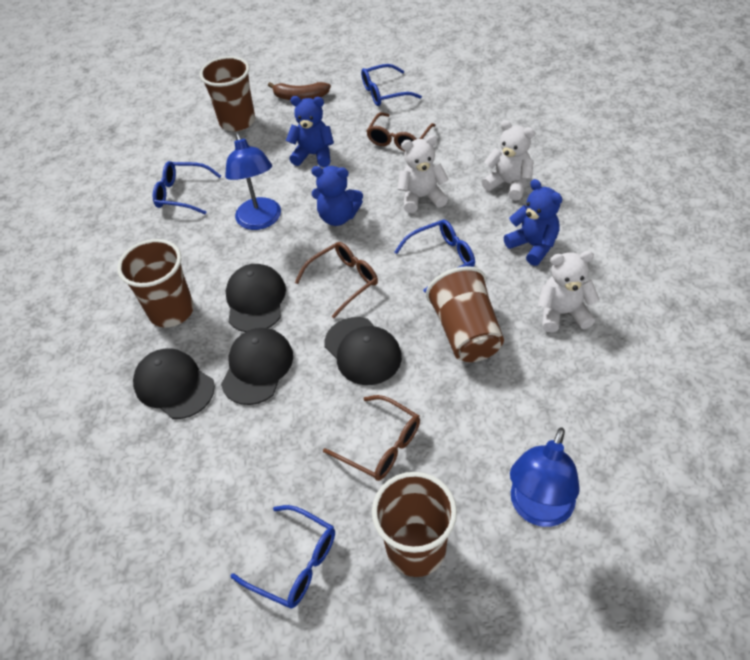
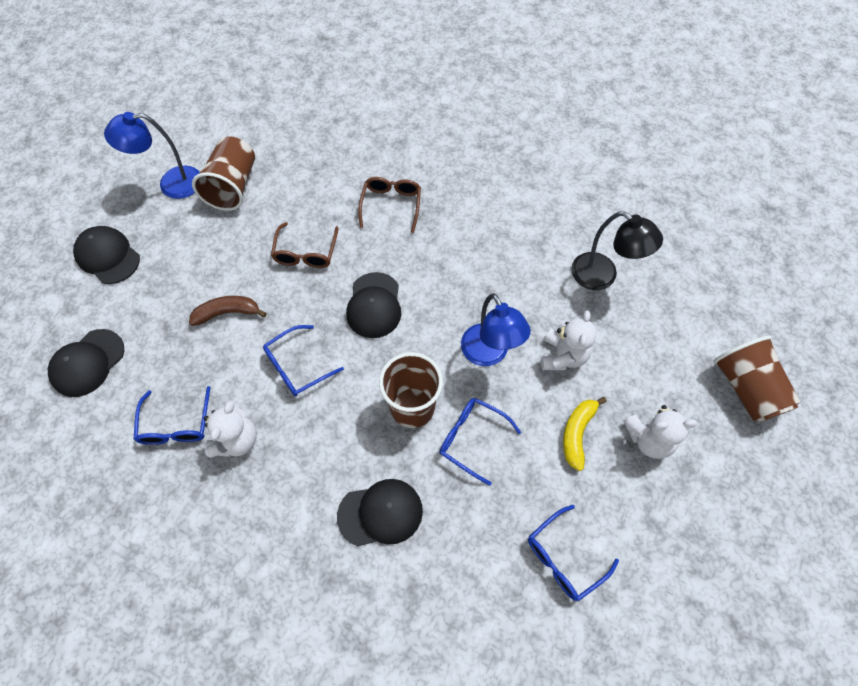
black lamp: none = 0 -> [571,211,663,290] = 1
blue teddy bear: [286,96,334,167] [311,166,363,226] [504,179,562,266] = 3 -> none = 0
brown cup: [117,239,194,327] [199,56,255,131] [372,472,457,577] [426,266,504,362] = 4 -> [192,136,255,211] [379,352,443,428] [713,336,801,423] = 3
brown glasses: [295,242,378,318] [323,395,420,481] [366,112,436,152] = 3 -> [271,222,338,268] [358,177,421,233] = 2
yellow banana: none = 0 -> [563,397,607,471] = 1

